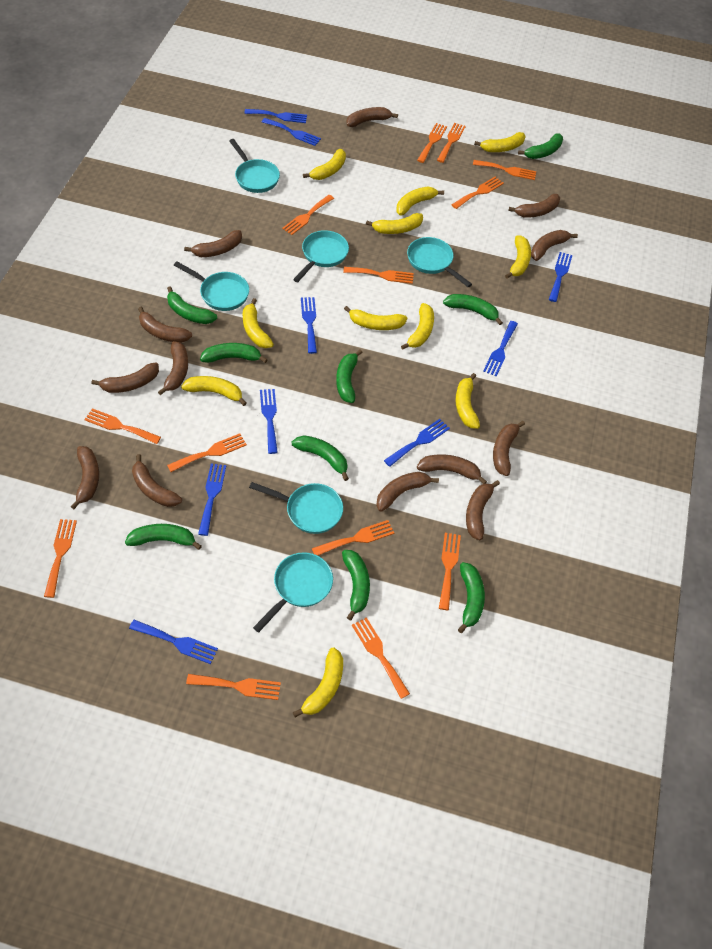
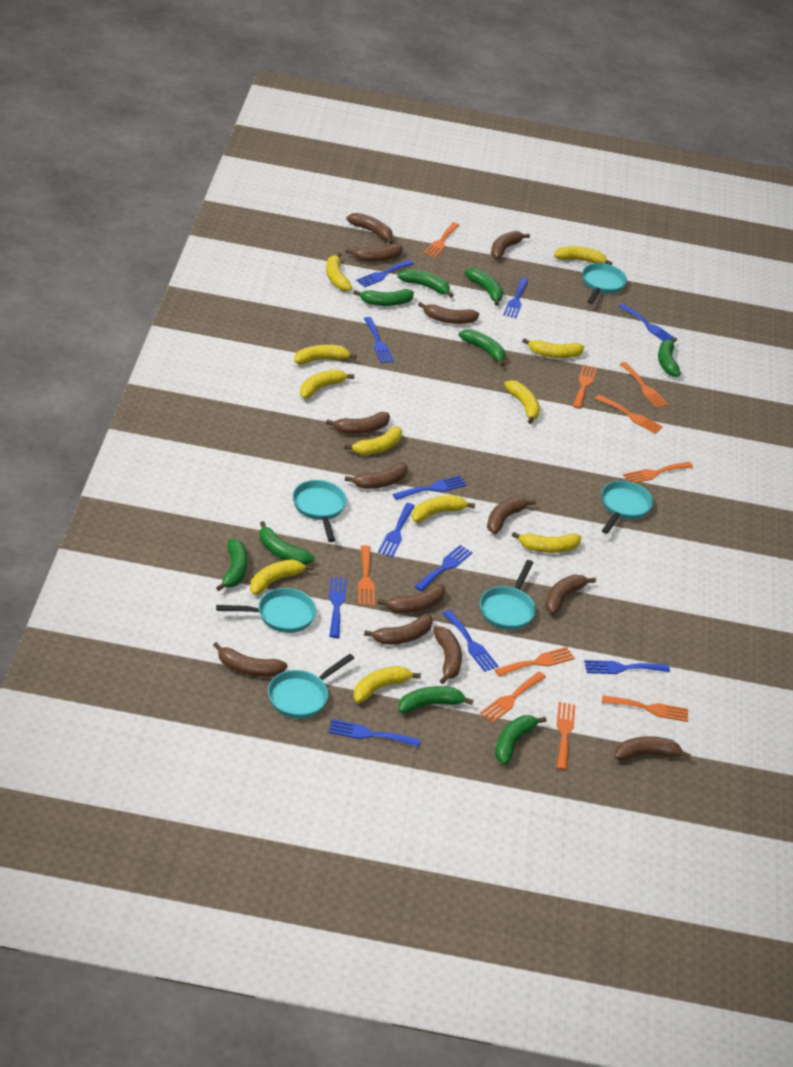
blue fork: [129,620,218,664] [198,464,226,536] [244,109,307,123] [260,389,278,454] [262,118,321,146] [301,297,317,354] [384,419,450,467] [483,321,518,377] [549,252,572,302] = 9 -> [328,719,420,747] [329,577,347,638] [356,260,414,287] [363,317,395,363] [378,503,415,557] [393,475,467,500] [415,545,473,591] [443,610,499,672] [503,278,529,318] [584,660,670,674] [618,304,674,341] = 11
orange fork: [44,519,77,598] [84,408,161,444] [167,433,247,472] [186,674,281,700] [282,195,334,235] [312,520,394,556] [343,267,414,284] [352,617,410,699] [417,123,447,163] [437,123,466,163] [439,533,461,610] [452,177,504,209] [473,160,536,180] = 13 -> [358,545,375,606] [424,222,459,258] [480,672,546,723] [494,647,575,676] [557,702,575,770] [573,365,597,409] [595,395,663,434] [602,695,688,722] [620,362,668,408] [623,462,693,483] = 10

